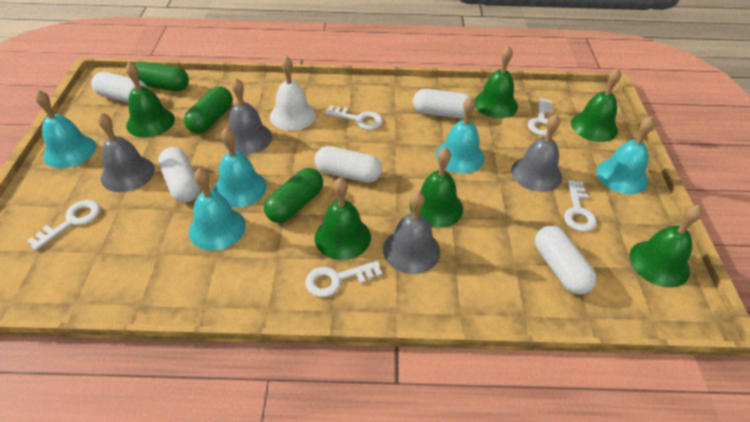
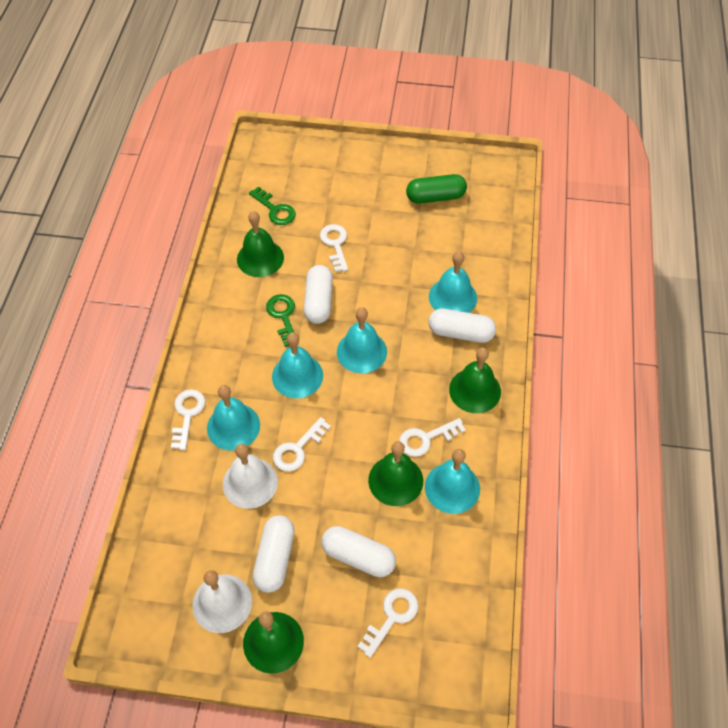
green bell: [126,62,175,138] [315,177,371,260] [410,147,463,228] [474,46,518,118] [571,68,621,142] [629,205,702,288] = 6 -> [237,211,284,277] [243,611,304,674] [368,441,423,506] [449,347,501,413] = 4
green capsule: [134,62,189,91] [184,86,233,134] [264,168,323,223] = 3 -> [406,174,467,204] = 1
green key: none = 0 -> [249,186,296,225] [266,294,299,347] = 2
grey bell: [97,112,155,192] [224,78,272,155] [383,191,440,274] [511,114,562,192] = 4 -> none = 0
white bell: [270,56,316,131] = 1 -> [192,570,252,633] [223,444,278,509] = 2
white capsule: [91,72,148,103] [158,147,200,202] [314,146,382,183] [413,89,471,118] [535,226,597,295] = 5 -> [253,515,295,593] [304,265,333,324] [321,526,396,577] [428,308,496,343] = 4

